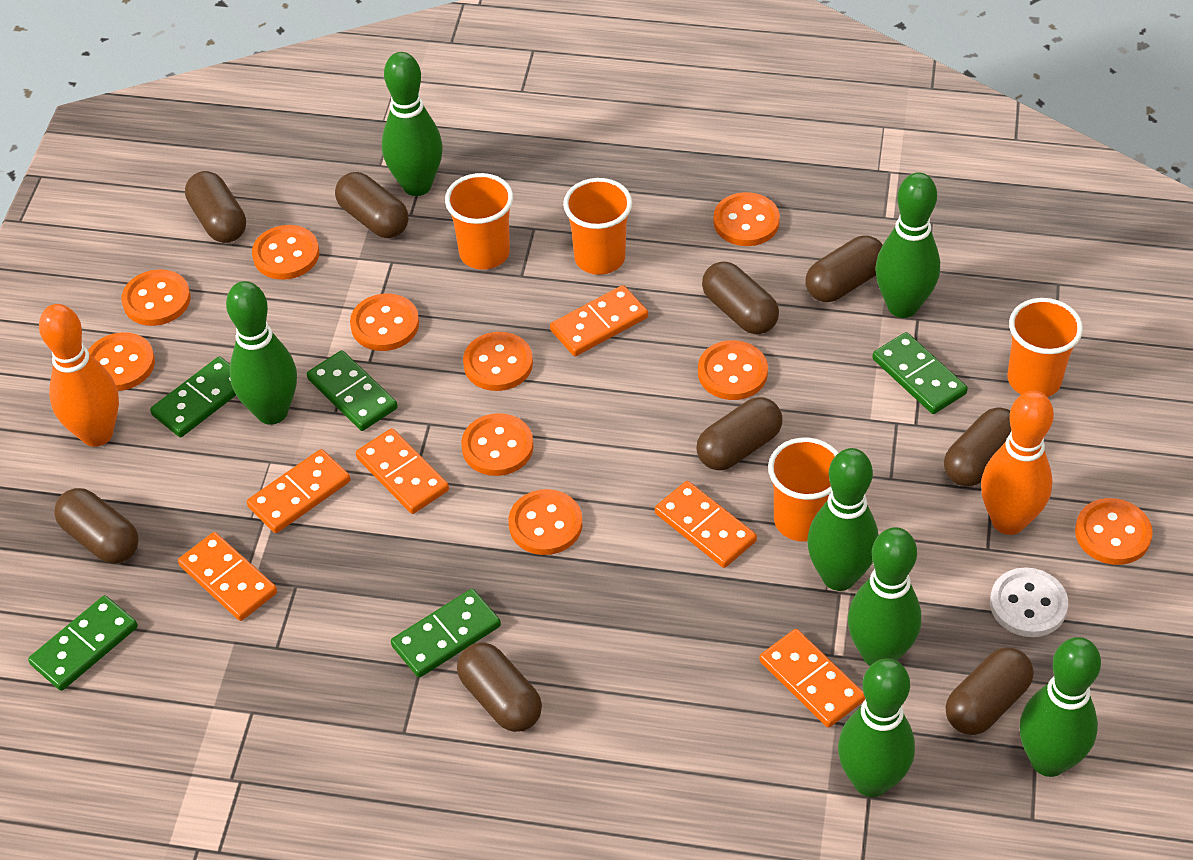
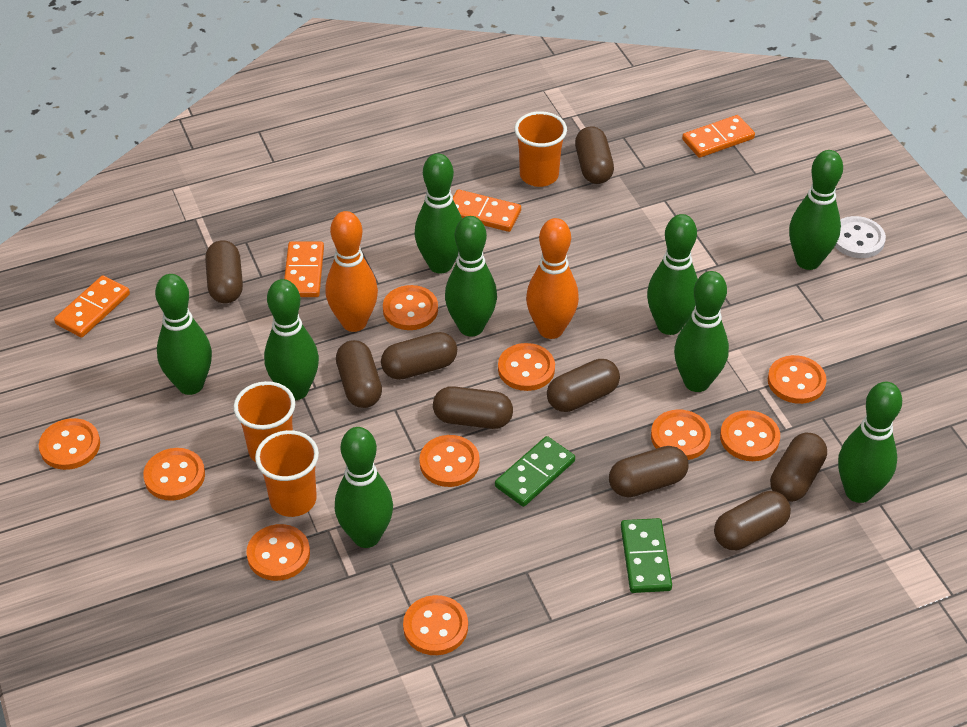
green bowling pin: [226,281,297,425] [382,52,443,196] [807,448,879,591] [838,658,915,797] [848,527,921,666] [875,172,940,318] [1020,637,1101,777] = 7 -> [155,274,212,395] [264,279,319,400] [335,427,393,548] [415,153,462,273] [445,216,497,337] [647,214,698,335] [674,271,729,392] [789,150,843,270] [838,382,902,503] = 9
green domino: [28,595,138,691] [150,356,236,437] [307,350,398,431] [391,589,501,678] [872,332,968,414] = 5 -> [495,436,575,507] [621,518,672,593] = 2
orange cup: [445,173,513,270] [563,178,632,275] [768,437,839,542] [1007,298,1083,397] = 4 -> [233,381,295,462] [255,430,319,517] [514,111,567,187] = 3
orange domino: [178,532,277,621] [247,449,351,533] [356,428,449,514] [550,285,648,356] [655,481,757,568] [759,629,865,728] = 6 -> [54,275,130,338] [284,241,324,297] [453,189,521,232] [682,115,755,158] = 4

